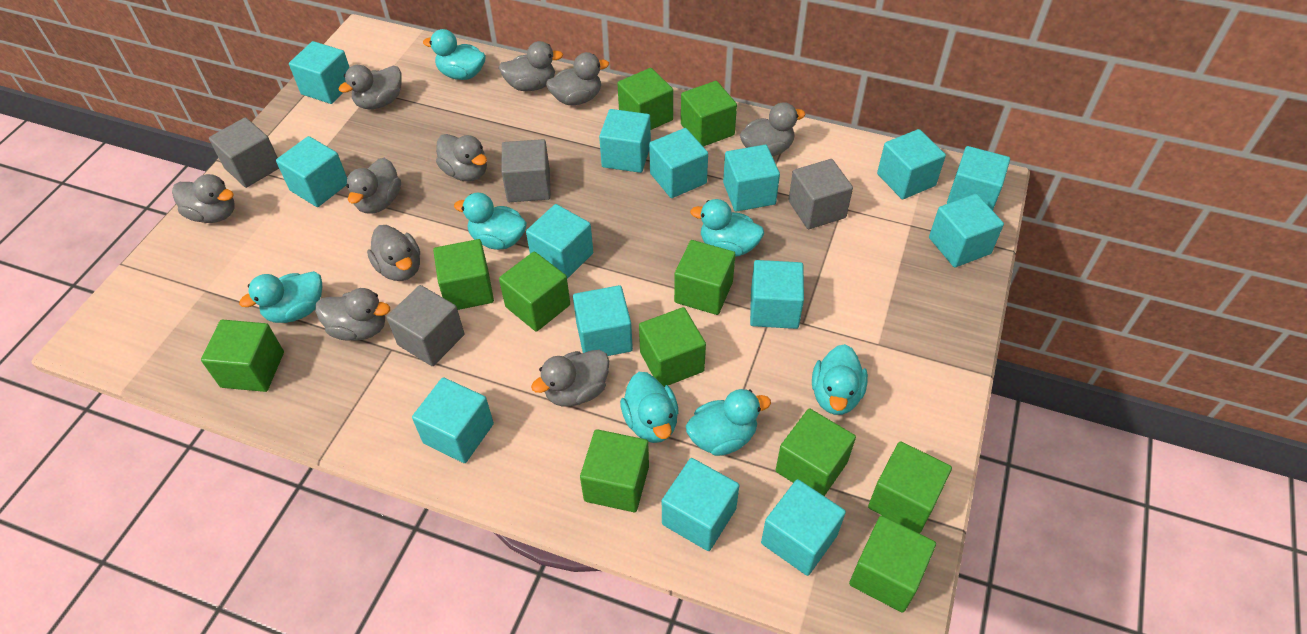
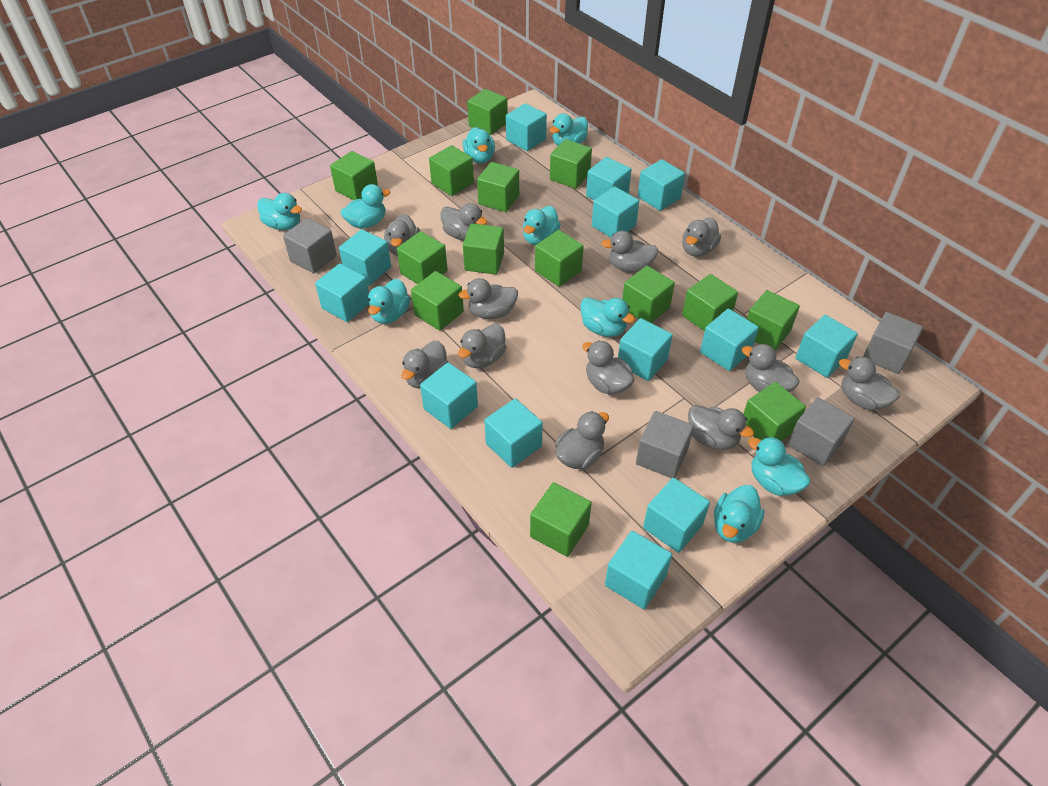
green cube: [201,320,284,392] [433,239,494,310] [499,251,570,332] [580,429,649,512] [617,68,673,130] [639,307,706,387] [674,240,735,315] [681,81,737,147] [776,408,856,496] [849,515,936,613] [868,441,952,533] = 11 -> [330,151,378,200] [397,231,448,284] [411,271,464,331] [429,145,474,196] [463,223,504,275] [467,89,508,135] [477,162,519,212] [530,482,592,557] [535,230,584,287] [550,139,592,189] [622,266,675,323] [682,274,738,331] [743,382,806,441] [747,290,800,351] = 14
grey duck: [172,174,235,223] [315,288,390,341] [339,65,401,109] [346,158,401,214] [367,225,420,281] [436,134,487,181] [499,41,563,91] [531,350,609,407] [546,52,609,105] [740,102,805,157] = 10 -> [384,214,420,256] [401,341,448,388] [440,203,488,241] [458,278,518,319] [458,324,507,368] [555,411,609,469] [582,341,634,395] [601,231,658,272] [682,218,721,257] [688,405,754,450] [742,344,800,392] [839,356,900,410] = 12
turquoise cube: [276,136,347,207] [289,41,350,104] [412,377,494,463] [526,204,593,279] [573,285,633,356] [599,109,651,173] [649,128,708,198] [662,458,739,551] [723,145,780,212] [750,260,804,329] [761,479,846,576] [877,129,946,200] [929,194,1004,267] [947,146,1010,210] = 14 -> [315,263,369,322] [339,229,391,286] [420,362,478,429] [484,399,543,468] [506,103,547,151] [586,157,631,200] [592,186,639,237] [605,531,672,609] [618,318,673,381] [638,159,685,211] [643,478,710,553] [700,309,759,371] [795,315,858,378] = 13
turquoise duck: [239,271,322,323] [423,29,486,80] [454,193,527,250] [620,372,679,443] [686,389,771,456] [690,199,764,257] [812,344,868,415] = 7 -> [257,193,302,230] [341,184,391,229] [368,279,410,324] [463,127,495,163] [523,206,561,245] [549,113,588,146] [580,297,635,337] [714,485,764,543] [748,437,810,496] = 9

